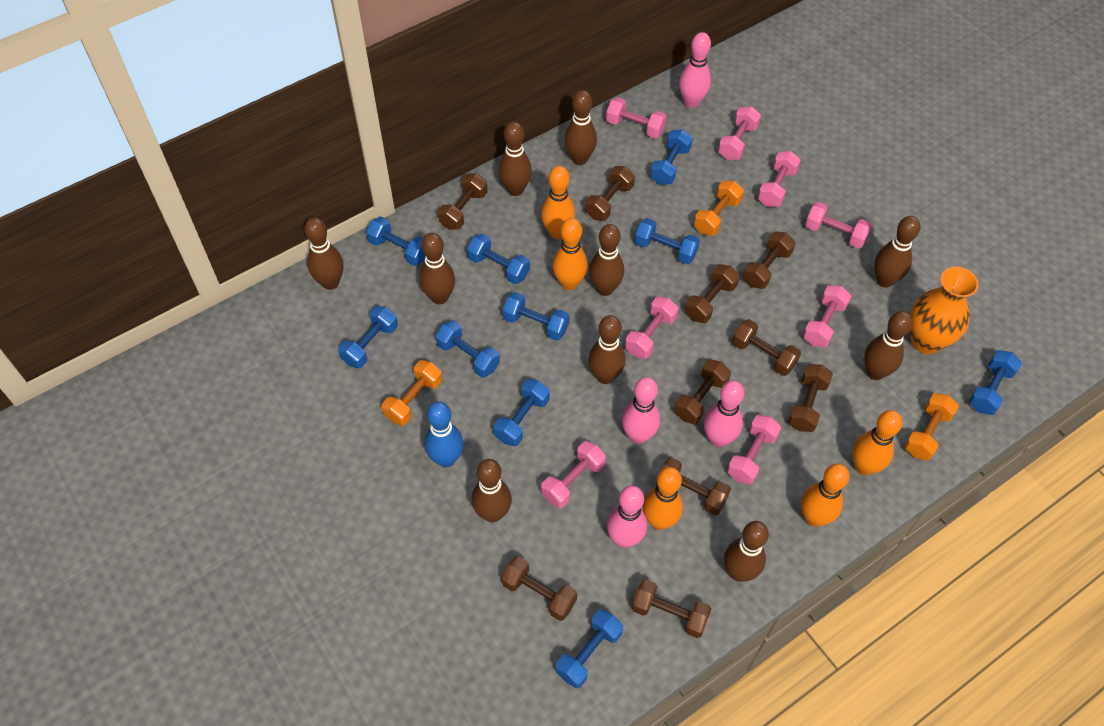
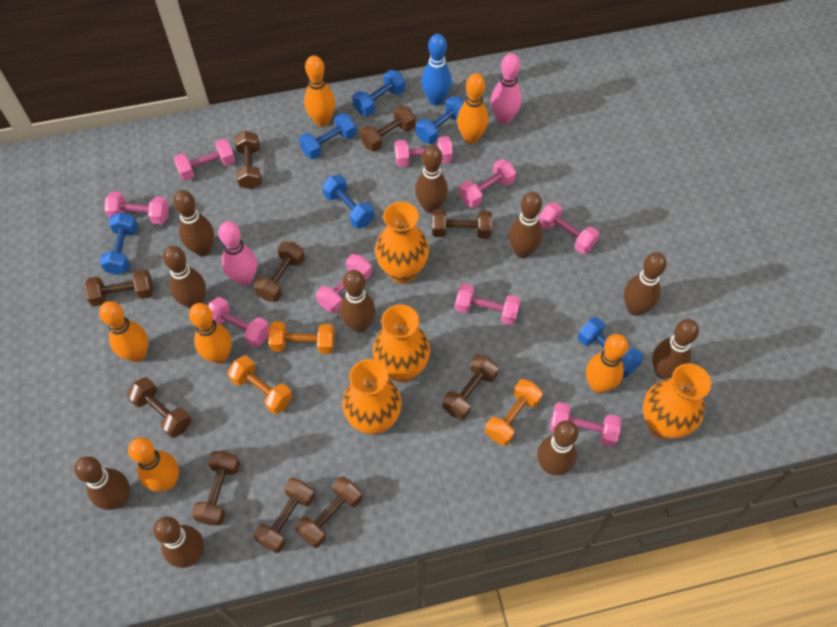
blue dumbbell: [338,306,398,368] [366,217,426,266] [436,320,500,378] [467,234,530,284] [494,379,550,446] [502,292,570,341] [556,610,623,688] [634,218,700,264] [650,129,693,185] [969,350,1022,415] = 10 -> [99,212,138,275] [299,113,357,159] [322,175,374,228] [352,70,405,116] [416,96,464,144] [578,317,643,378] = 6
orange bowling pin: [541,166,575,239] [552,218,588,290] [643,467,683,530] [801,464,849,527] [852,410,902,476] = 5 -> [99,301,148,362] [128,437,179,492] [189,303,232,364] [304,55,335,127] [457,73,488,144] [586,334,628,393] = 6
orange vase: [910,267,979,354] = 1 -> [342,359,402,435] [373,304,430,383] [375,202,429,284] [643,363,711,439] = 4
pink bowling pin: [607,485,647,548] [622,377,660,444] [679,32,711,108] [704,381,744,447] = 4 -> [218,221,257,286] [491,53,522,124] = 2
pink dumbbell: [541,441,606,508] [606,97,666,138] [625,297,679,359] [718,106,761,160] [727,415,781,484] [758,151,801,207] [803,285,851,347] [805,202,872,248] = 8 -> [104,191,169,225] [173,139,236,181] [208,297,269,348] [316,254,372,313] [395,136,453,167] [455,283,521,325] [459,159,516,208] [539,202,599,254] [550,402,621,447] = 9

